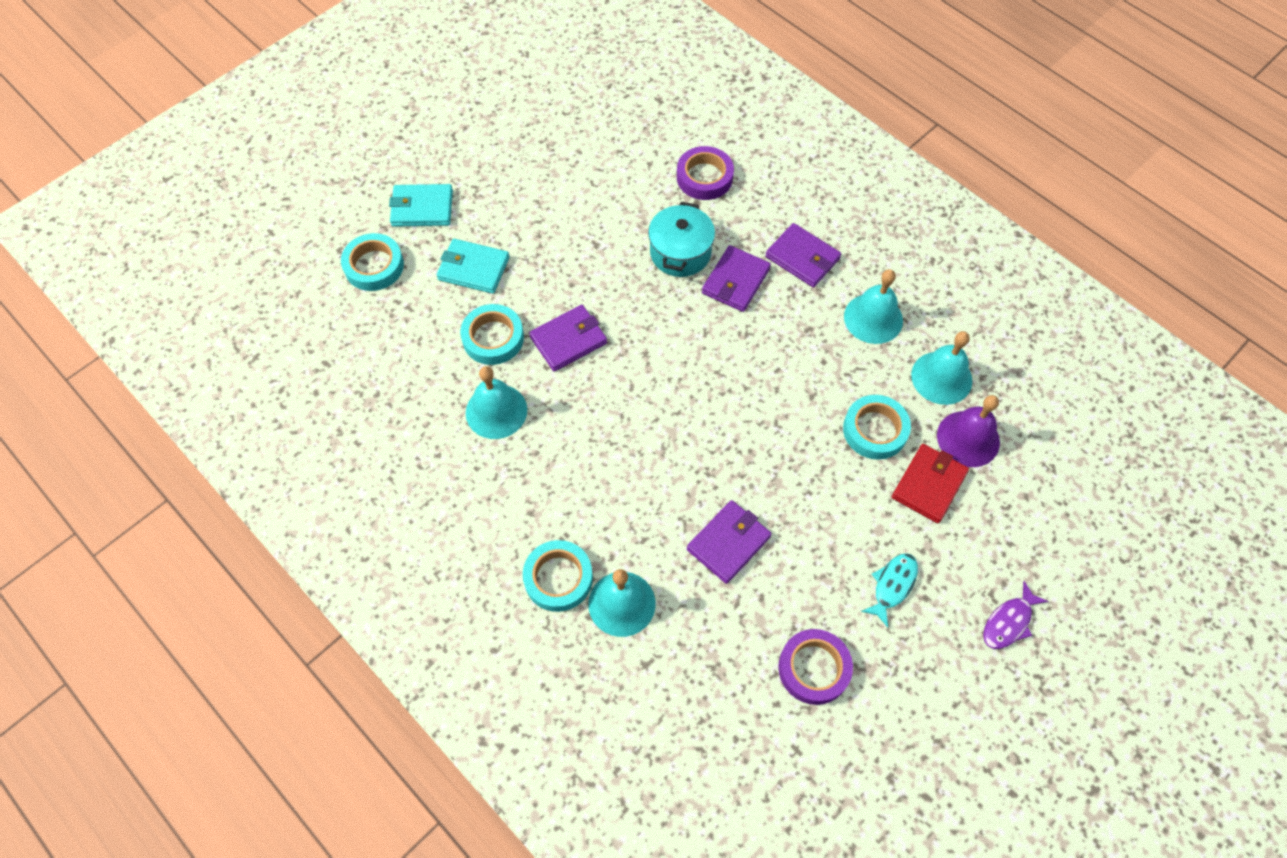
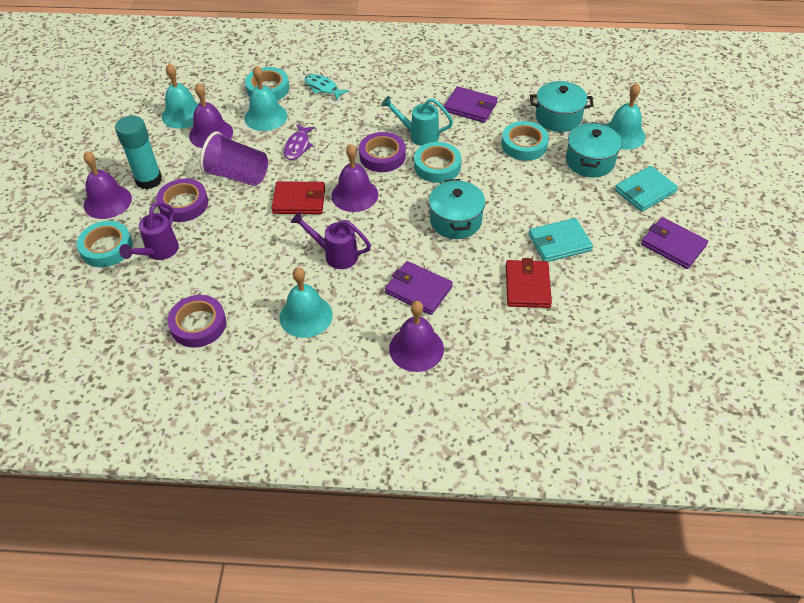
purple bell: [937,395,1000,467] = 1 -> [83,151,132,219] [189,83,233,148] [331,144,378,212] [389,301,444,372] = 4
purple cup: none = 0 -> [200,132,268,186] = 1
purple tape: [677,146,734,200] [778,629,853,705] = 2 -> [156,178,208,222] [167,295,226,348] [359,132,406,172] = 3
purple wallet: [529,305,607,372] [687,500,771,584] [702,245,771,312] [765,223,841,287] = 4 -> [385,261,453,315] [444,86,498,123] [641,217,708,269] = 3
purple watering can: none = 0 -> [119,202,179,260] [291,212,371,269] = 2
red wallet: [892,444,969,523] = 1 -> [272,182,325,214] [506,258,552,308] = 2
turquoise glue stick: none = 0 -> [115,116,162,189] = 1
turquoise pot: [648,202,715,277] = 1 -> [429,179,485,239] [530,81,594,132] [566,122,622,177] = 3
turquoise watering can: none = 0 -> [381,96,453,146] = 1

